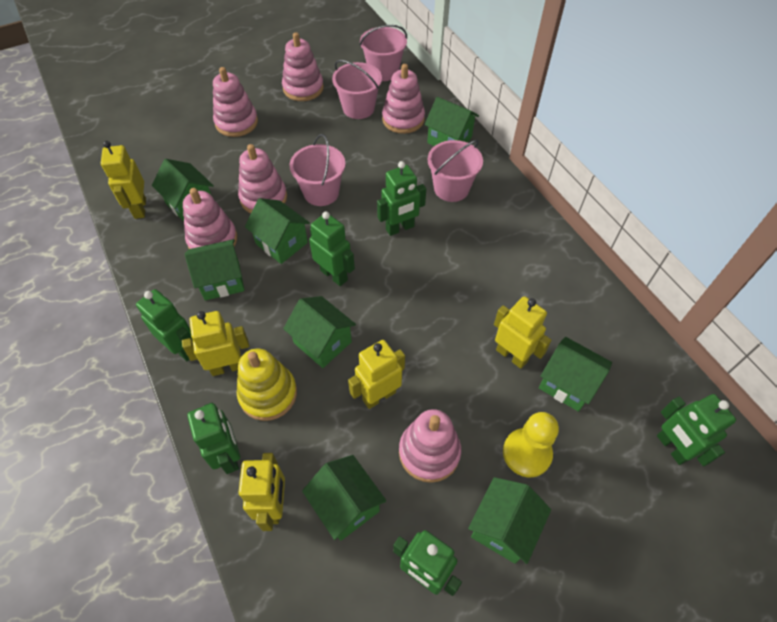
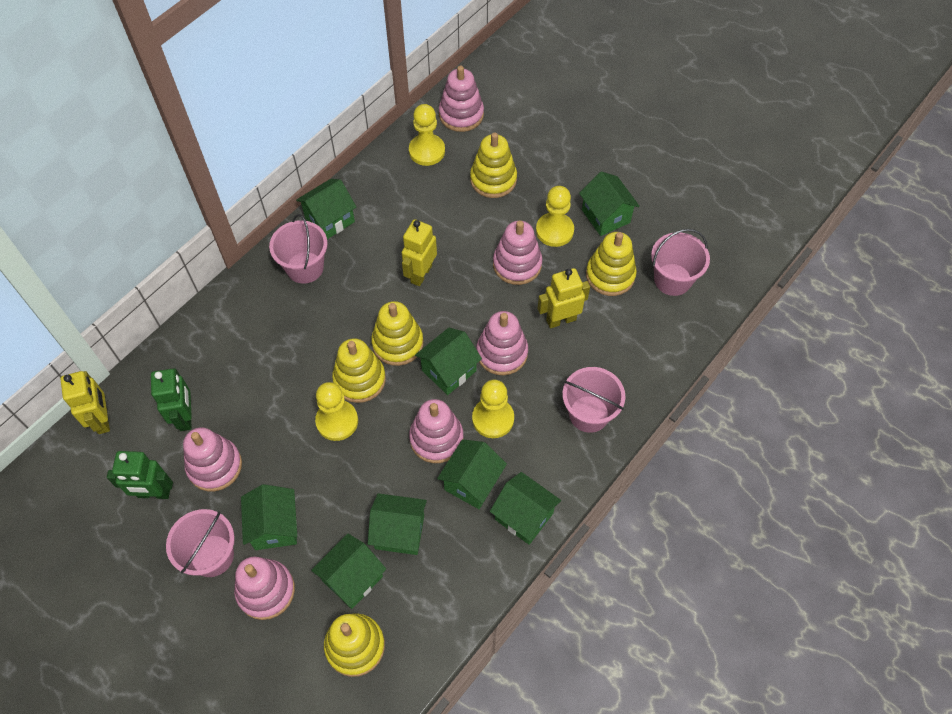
green robot: [136,289,193,361] [187,403,240,474] [309,212,355,286] [377,161,426,236] [393,530,462,596] [657,394,736,467] = 6 -> [107,451,173,499] [151,368,192,431] = 2
yellow pawn: [503,412,559,477] = 1 -> [315,382,358,441] [409,104,445,166] [472,380,514,438] [536,186,574,247] = 4
yellow robot: [101,141,146,219] [182,311,249,376] [239,453,285,531] [348,340,405,409] [494,296,552,369] = 5 -> [60,371,110,434] [402,219,437,286] [538,268,590,328] = 3
yellow stacking toy: [237,349,297,421] = 1 -> [324,613,385,677] [332,338,386,403] [371,301,423,366] [470,132,517,198] [586,232,637,296] = 5

